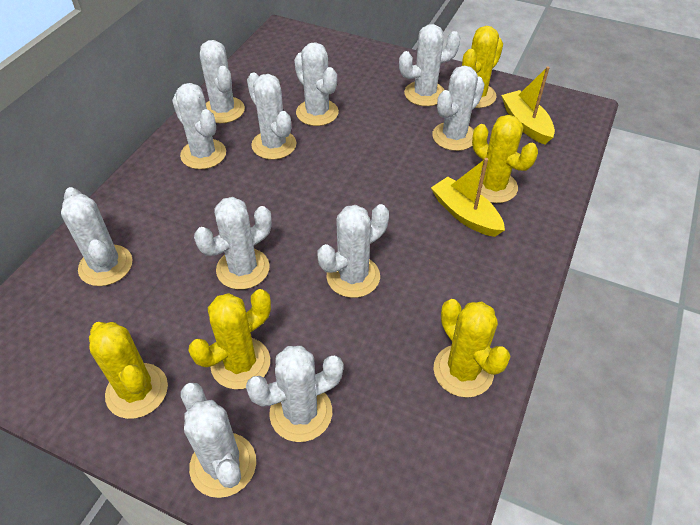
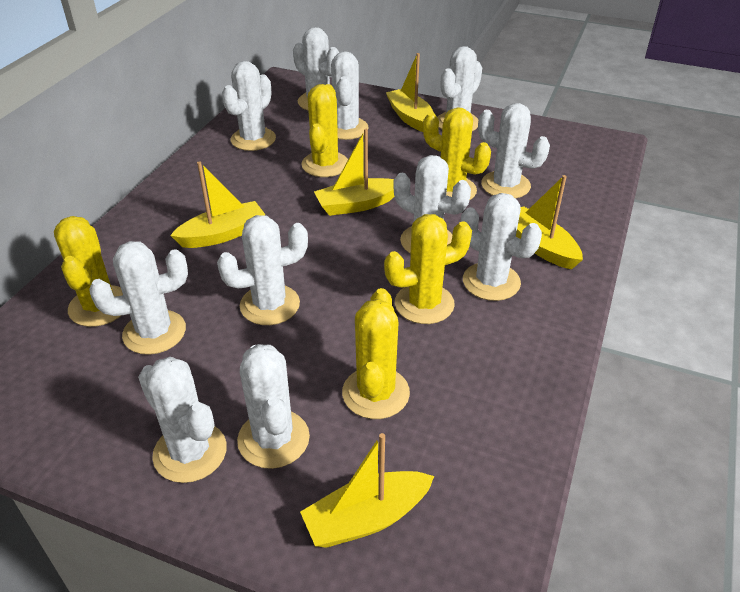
yellow boat: [431,158,505,237] [501,66,555,145] = 2 -> [170,161,266,248] [300,433,434,548] [314,129,394,216] [386,53,434,132] [516,175,583,269] = 5

